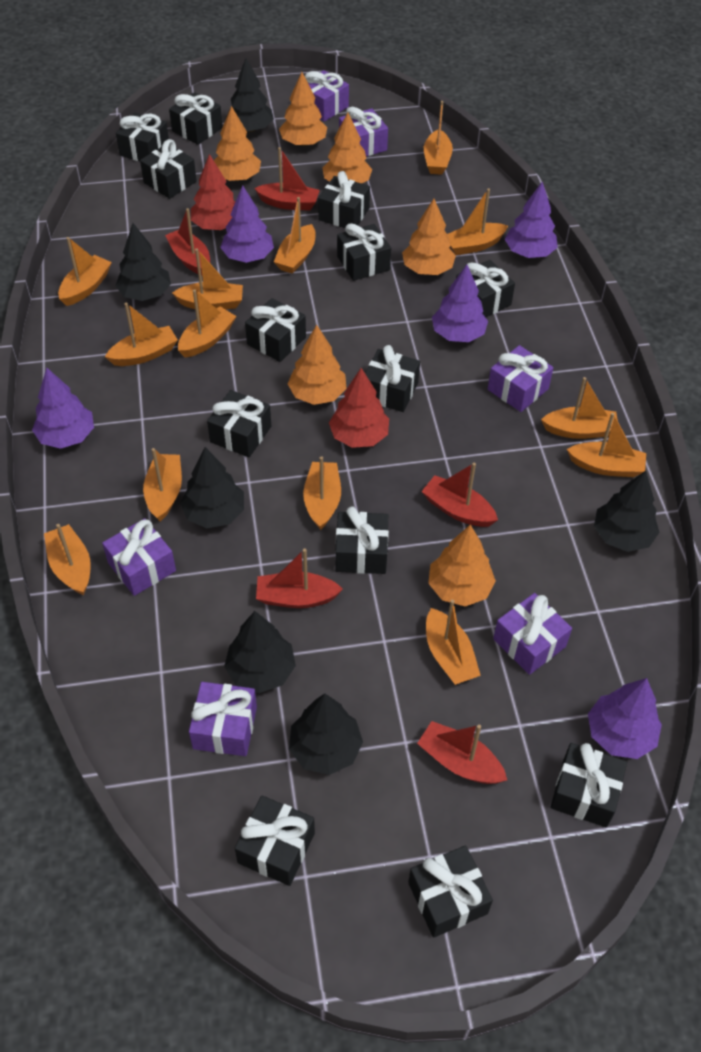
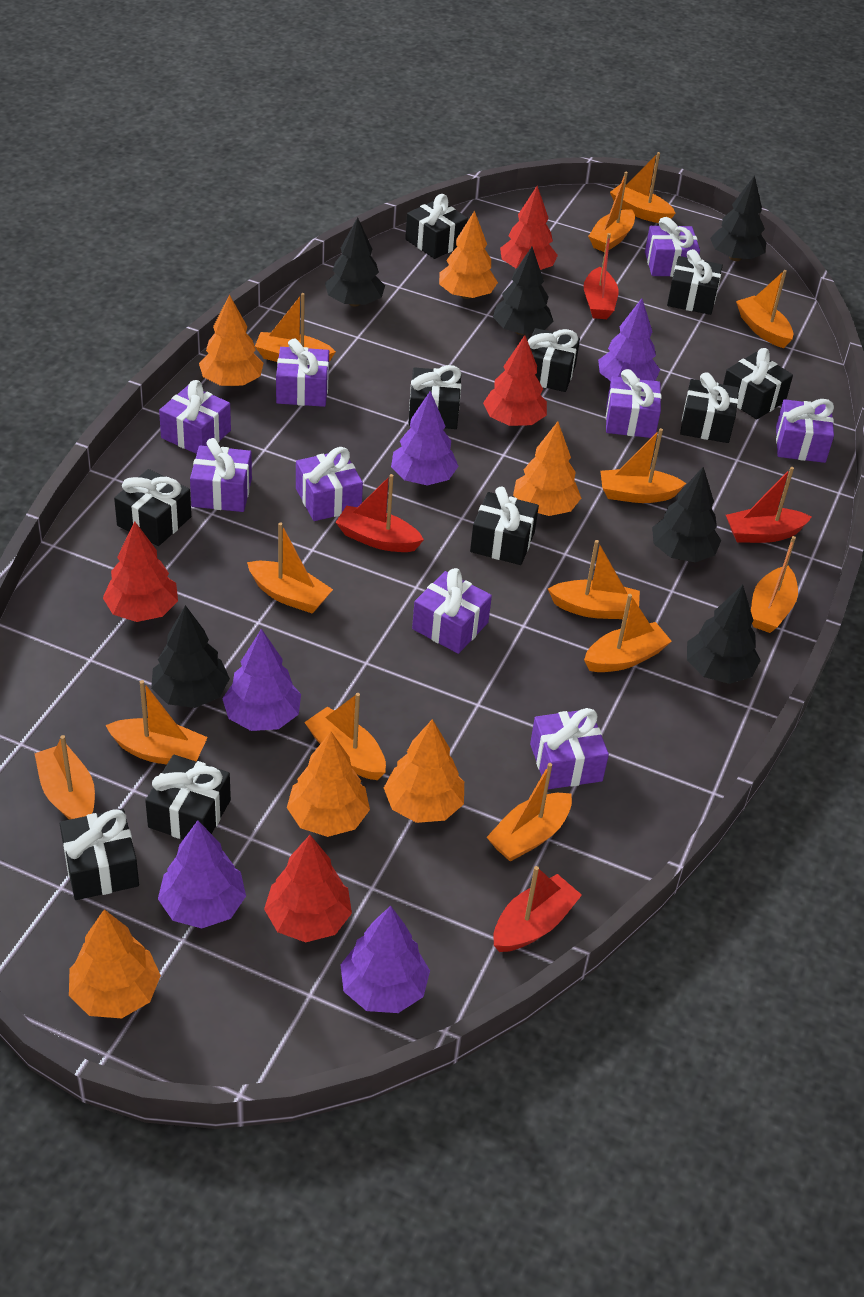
black gift: [116,113,169,161] [140,139,197,199] [169,92,223,145] [207,390,271,457] [235,795,315,886] [245,298,306,362] [318,171,370,228] [335,506,389,574] [337,223,391,281] [365,345,420,412] [408,845,493,938] [456,260,515,317] [551,743,627,828] = 13 -> [60,809,139,900] [114,469,191,546] [145,755,231,839] [405,194,468,259] [408,365,461,429] [470,486,539,565] [528,328,580,392] [667,249,723,315] [680,373,739,443] [723,348,793,419] = 10
purple gift: [102,518,176,596] [189,682,257,756] [305,70,349,122] [339,107,388,156] [488,345,553,412] [493,593,572,675] = 6 -> [159,380,231,454] [190,438,252,512] [276,339,329,407] [296,447,363,521] [412,568,492,654] [530,708,609,789] [606,369,661,438] [645,217,700,277] [776,399,834,463] = 9
red boat: [165,208,210,276] [254,147,320,211] [256,549,343,608] [417,721,507,784] [421,463,498,527] = 5 -> [336,474,424,552] [493,866,582,952] [583,233,618,319] [726,467,812,543] = 4
red tree: [191,154,235,230] [329,368,389,448] = 2 -> [103,521,178,622] [264,835,352,942] [483,335,547,426] [500,186,558,270] = 4

